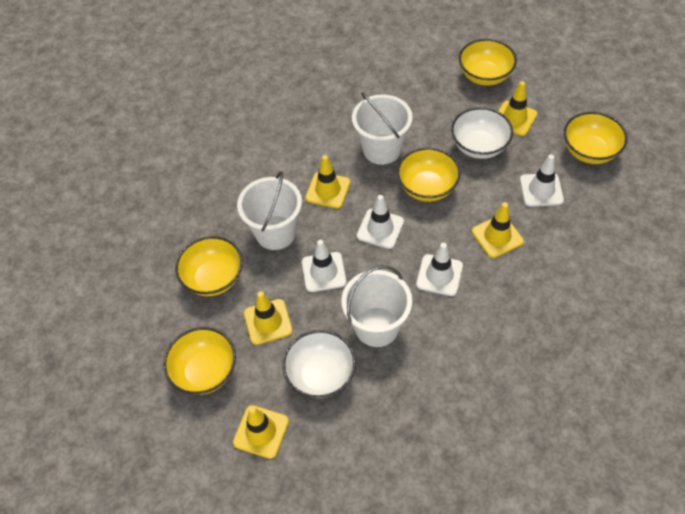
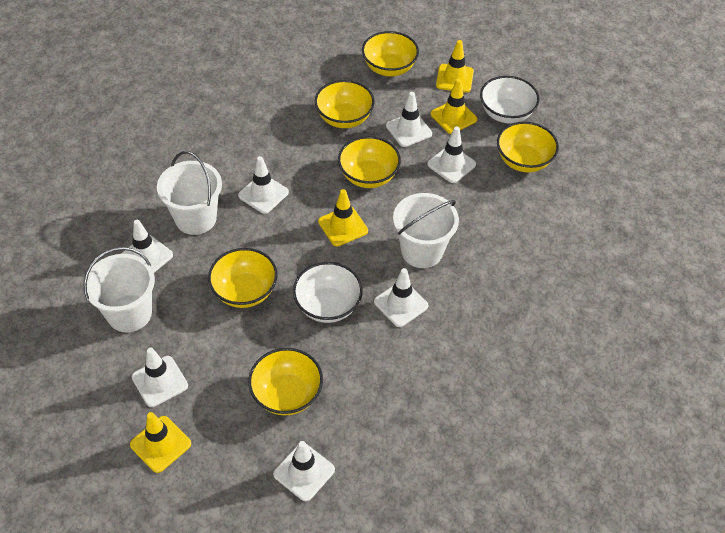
white traffic cone: [302,240,347,292] [357,195,404,249] [416,243,463,296] [520,154,564,207] = 4 -> [121,220,173,273] [132,348,188,407] [238,156,289,214] [273,441,335,501] [374,268,429,327] [386,92,432,147] [427,127,476,183] = 7
yellow bowl: [163,327,236,395] [175,236,243,296] [397,147,461,202] [459,39,517,86] [564,112,628,164] = 5 -> [208,248,277,308] [248,348,323,416] [315,80,374,128] [338,136,401,188] [362,31,419,76] [497,122,559,172] = 6
yellow traffic cone: [233,405,289,459] [244,291,293,345] [305,155,350,208] [472,202,524,258] [499,81,537,136] = 5 -> [130,412,191,473] [318,189,368,246] [431,79,477,134] [436,40,474,93] = 4

